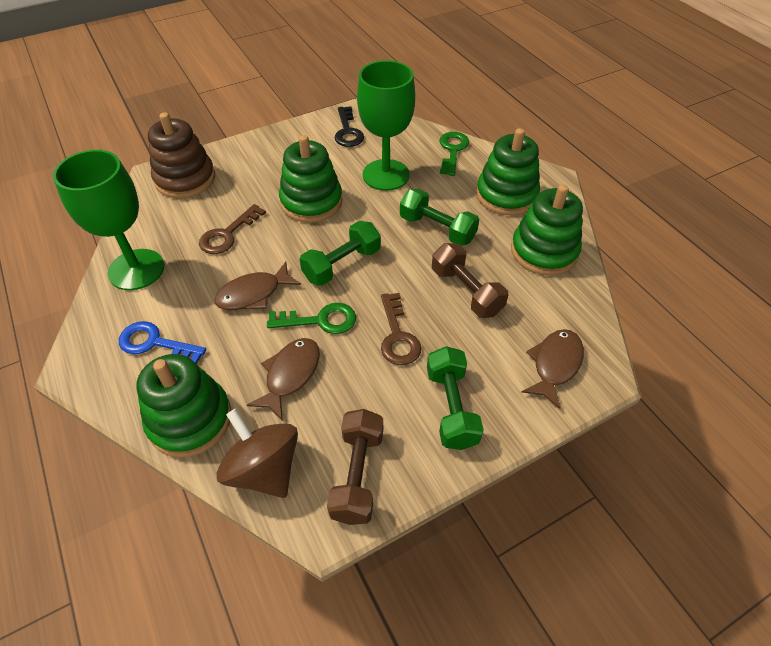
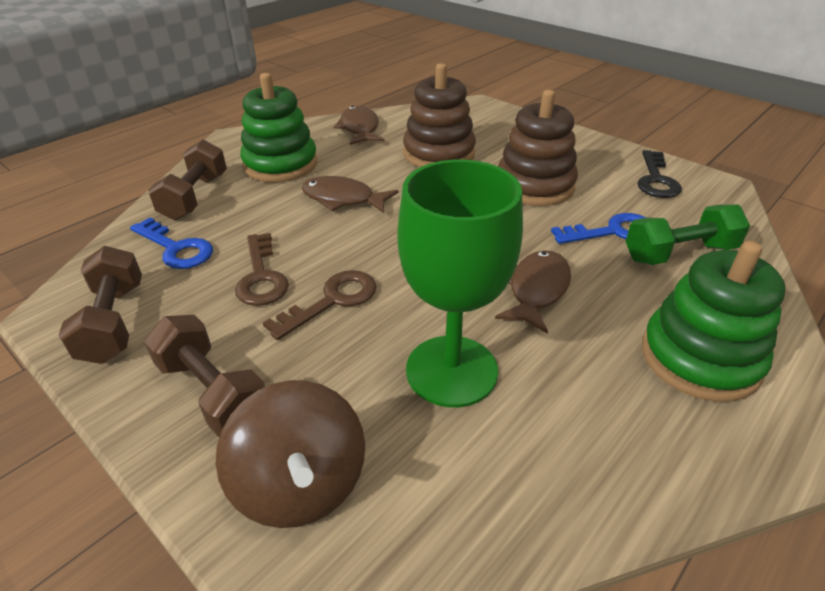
blue key: [119,321,206,364] = 1 -> [130,218,213,269] [551,213,646,244] = 2
brown dumbbell: [327,409,383,525] [432,243,508,318] = 2 -> [58,246,142,364] [144,315,265,437] [148,140,227,220] = 3
brown stacking toy: [148,112,215,198] = 1 -> [403,63,476,167] [498,90,578,206] = 2
green dumbbell: [300,221,381,286] [400,189,479,246] [427,346,484,450] = 3 -> [625,204,750,265] = 1
green goblet: [53,150,164,290] [357,60,415,191] = 2 -> [397,160,523,407] = 1
green key: [267,303,356,334] [440,132,469,176] = 2 -> none = 0
green stacking toy: [136,354,232,457] [279,135,343,223] [476,128,540,216] [511,184,583,276] = 4 -> [240,73,317,182] [642,241,786,402] = 2

